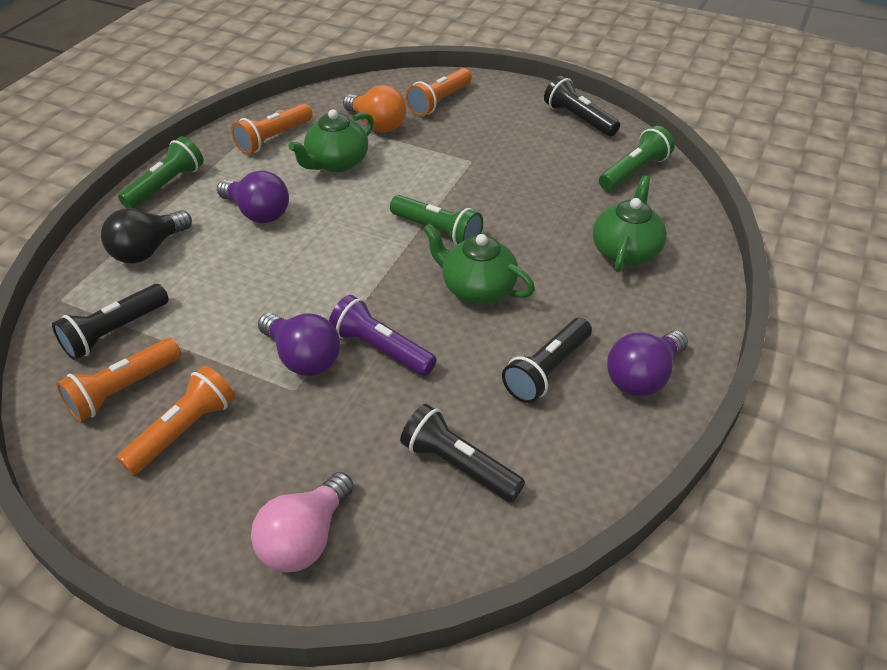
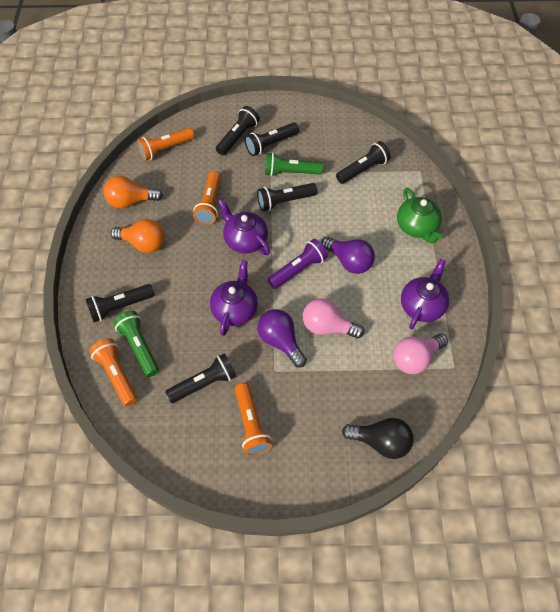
black flashlight: [52,284,169,360] [400,404,525,502] [502,318,592,403] [544,76,620,136] = 4 -> [85,284,155,322] [165,353,237,403] [216,106,260,155] [245,123,299,156] [257,183,318,211] [336,141,391,184] = 6
green flashlight: [118,137,204,209] [390,195,483,245] [599,126,674,191] = 3 -> [113,311,159,377] [265,152,323,176] = 2
green teapot: [288,109,374,172] [423,223,535,304] [593,176,667,273] = 3 -> [397,188,442,243] = 1
orange light bulb: [343,85,406,132] = 1 -> [103,176,163,208] [110,219,165,253] = 2
pink light bulb: [251,472,354,572] = 1 -> [303,298,364,339] [393,334,448,374] = 2
purple light bulb: [217,171,289,223] [258,313,340,376] [607,330,688,396] = 3 -> [257,309,307,367] [321,237,375,274] = 2
purple teapot: none = 0 -> [210,260,258,336] [218,199,270,255] [401,259,449,329] = 3

